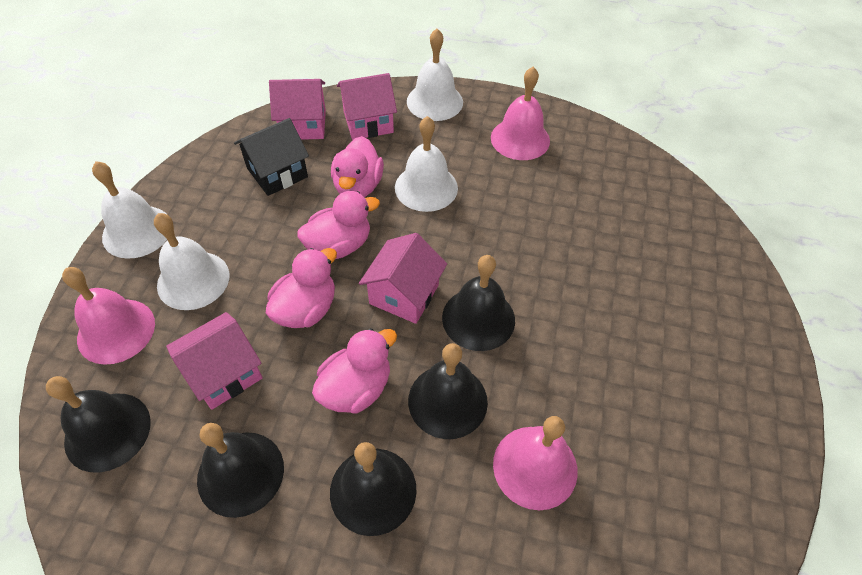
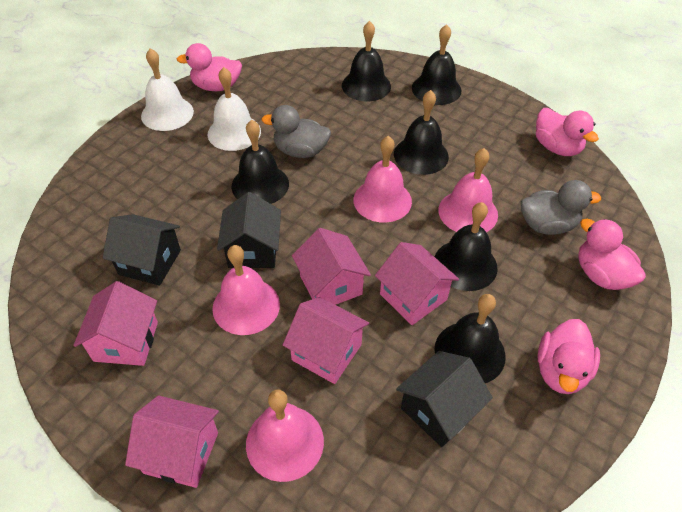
black bell: [46,376,151,472] [197,423,284,518] [330,442,417,536] [408,343,488,439] [442,255,515,351] = 5 -> [231,120,289,204] [342,21,391,101] [394,90,449,175] [412,24,461,105] [434,294,506,383] [435,202,498,291] = 6
black house: [234,118,309,196] = 1 -> [103,214,181,286] [217,192,281,268] [396,351,493,447] = 3
grey duck: none = 0 -> [261,105,331,158] [521,180,601,235] = 2
pink bell: [62,267,155,365] [491,67,550,160] [493,416,578,510] = 3 -> [212,245,280,335] [246,389,324,482] [353,136,412,223] [438,148,498,232] = 4
pink house: [166,312,263,410] [269,79,326,140] [337,73,397,140] [359,233,447,324] = 4 -> [73,281,158,366] [125,396,219,488] [283,297,369,384] [292,228,371,305] [375,242,459,325] = 5
white bell: [92,161,167,259] [154,213,229,310] [395,116,458,212] [407,29,463,121] = 4 -> [141,48,194,131] [207,67,261,151] = 2

